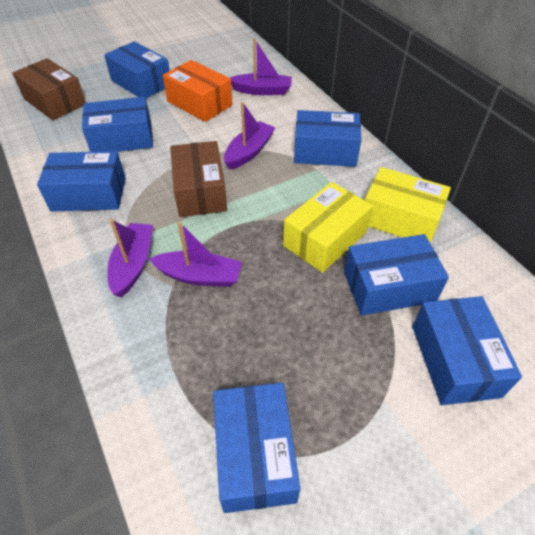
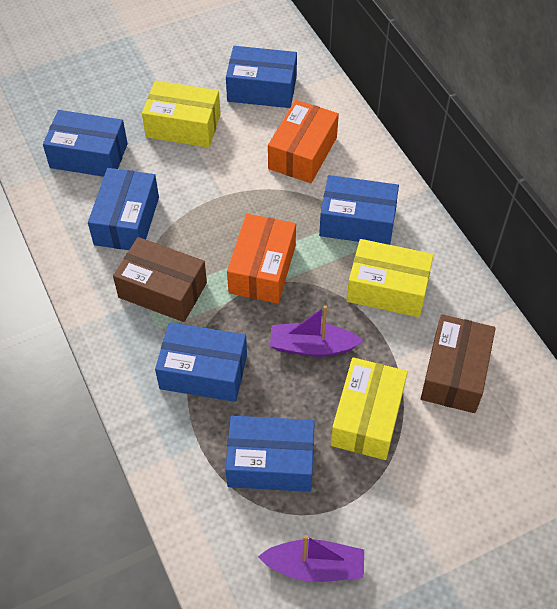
blue box: [37,151,126,212] [82,97,153,152] [104,41,170,98] [213,383,300,513] [294,110,361,167] [344,234,449,316] [412,296,522,405] = 7 -> [43,110,128,177] [88,168,159,250] [155,322,247,402] [225,416,315,492] [226,46,297,108] [319,175,399,245] = 6
orange box: [163,60,233,122] = 1 -> [227,214,296,303] [268,100,339,183] = 2
purple boat: [107,219,153,297] [149,222,242,287] [224,102,276,170] [230,38,292,95] = 4 -> [258,535,364,582] [270,305,363,357] = 2
yellow box: [283,182,373,273] [365,167,451,243] = 2 -> [142,81,221,148] [331,357,408,460] [347,239,433,317] = 3

